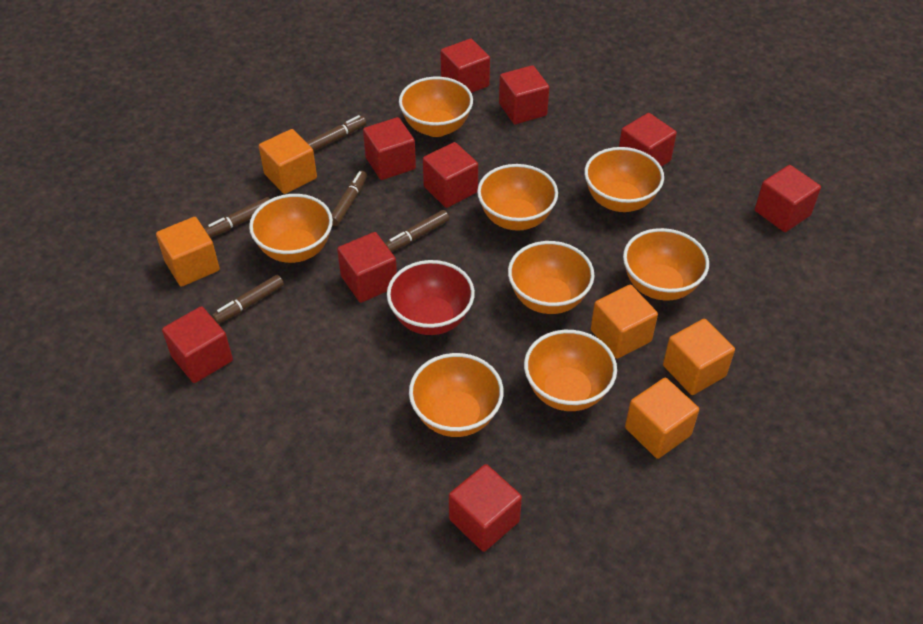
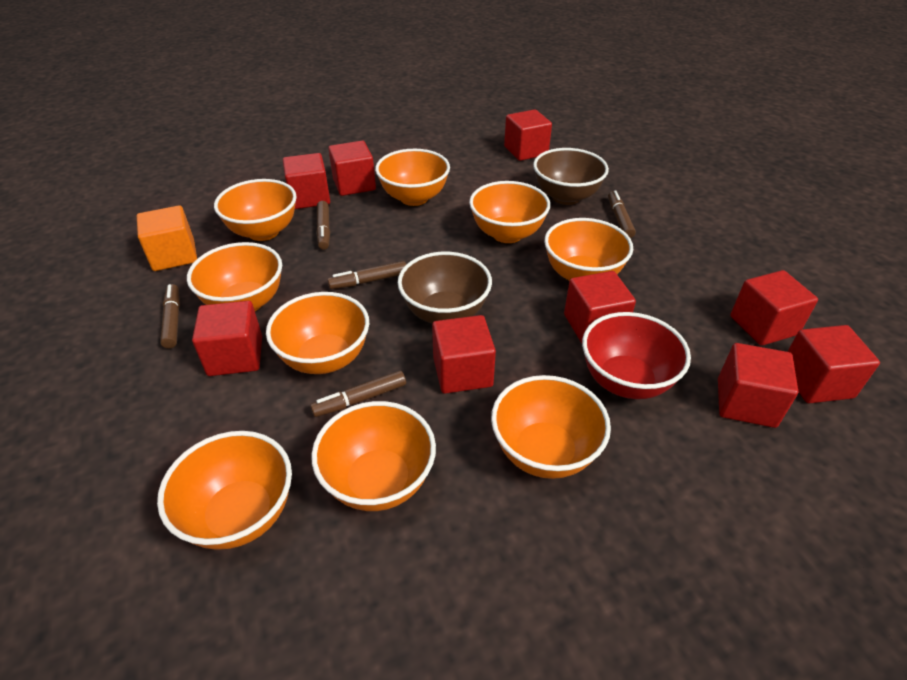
brown bowl: none = 0 -> [398,252,492,324] [533,148,609,205] = 2
orange bowl: [249,194,333,263] [399,77,473,137] [409,353,504,437] [477,164,558,231] [508,241,595,314] [524,330,617,411] [584,147,664,212] [623,228,709,300] = 8 -> [157,431,292,550] [187,242,282,311] [214,179,297,241] [266,292,369,374] [311,401,436,511] [375,149,450,206] [469,181,550,243] [491,375,611,479] [544,218,633,281] = 9
orange cube: [156,217,220,287] [259,129,317,194] [591,285,658,359] [625,378,699,459] [663,319,735,395] = 5 -> [137,206,197,271] = 1

